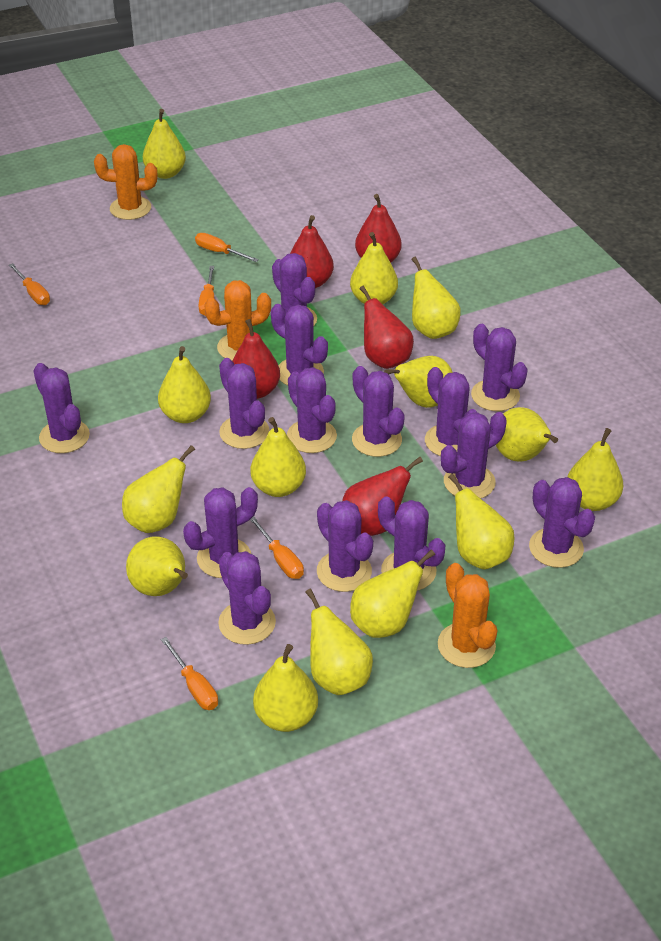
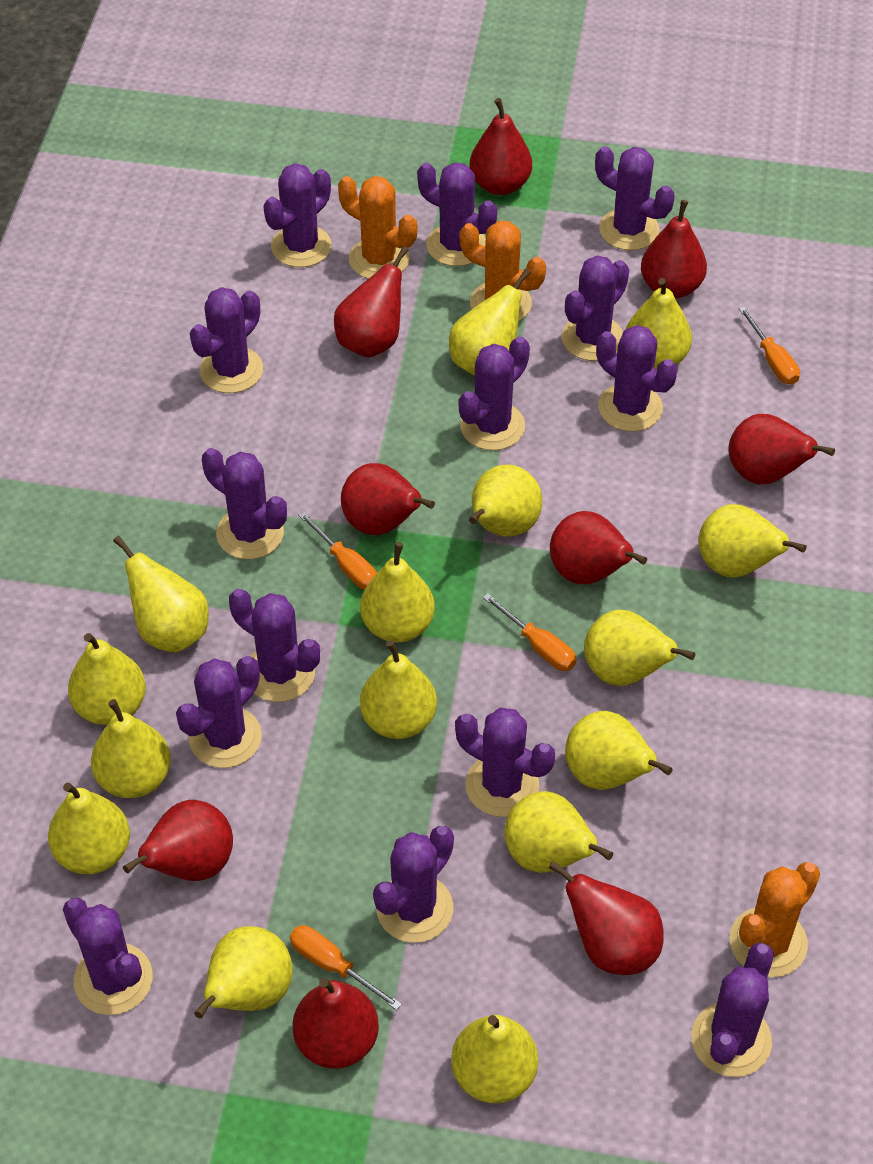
orange screwdriver: [9,263,50,305] [161,637,218,710] [195,233,259,262] [199,266,214,316] [250,516,304,579] = 5 -> [290,925,402,1010] [298,512,377,590] [483,593,576,671] [739,307,800,385] = 4
red pear: [232,319,280,399] [290,215,334,288] [342,457,423,536] [355,194,402,262] [359,286,414,369] = 5 -> [123,800,233,881] [293,978,379,1069] [334,246,409,358] [341,463,435,535] [470,98,532,195] [549,860,664,975] [550,511,647,584] [641,200,707,299] [728,414,835,484] = 9
yellow pear: [122,445,195,533] [126,536,188,596] [143,109,186,179] [158,346,211,423] [251,417,306,497] [253,644,318,732] [305,588,373,695] [350,232,398,304] [350,549,435,638] [384,356,453,408] [411,257,461,339] [448,473,515,569] [496,407,558,462] [567,428,623,511] = 14 -> [48,782,130,874] [68,633,146,725] [91,699,171,798] [113,536,209,652] [194,926,292,1019] [360,542,435,643] [360,640,437,739] [449,269,531,376] [451,1015,538,1103] [469,465,542,537] [504,791,613,873] [565,711,673,790] [584,610,695,686] [625,278,692,370] [698,504,806,577] = 15

